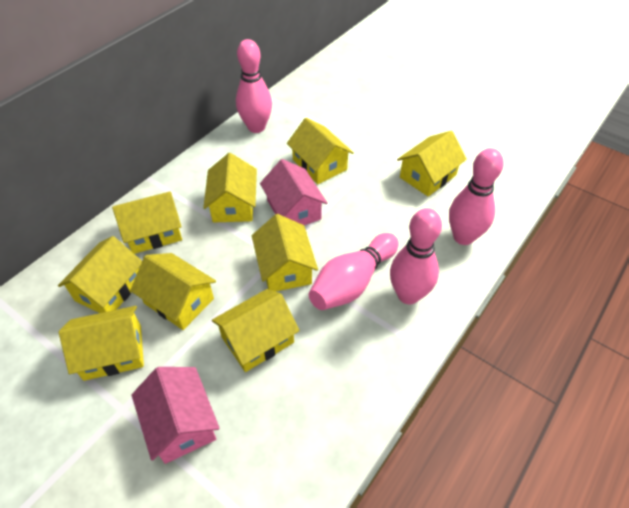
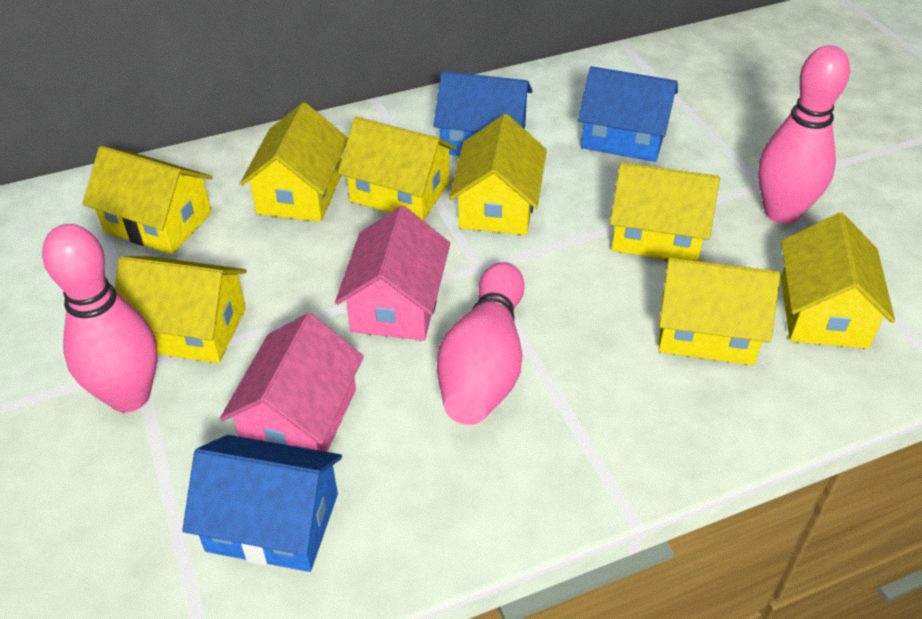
blue house: none = 0 -> [182,435,342,572] [433,71,533,156] [578,66,678,162] = 3
pink bowling pin: [236,39,272,133] [309,233,398,310] [390,208,442,304] [449,148,504,245] = 4 -> [42,224,158,412] [437,262,525,425] [758,45,850,224] = 3
yellow house: [58,236,142,313] [59,306,144,381] [112,192,182,254] [130,253,216,330] [203,153,257,223] [212,289,300,372] [252,214,318,292] [287,118,354,185] [397,131,467,197] = 9 -> [82,146,213,254] [115,256,247,363] [240,102,348,222] [338,117,457,220] [449,114,547,235] [610,162,720,261] [659,258,780,365] [781,212,895,349] = 8

